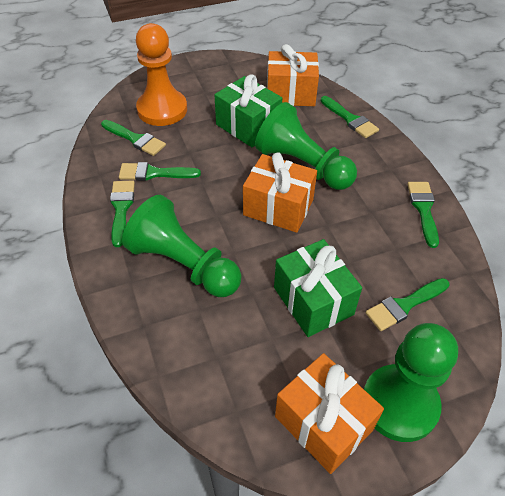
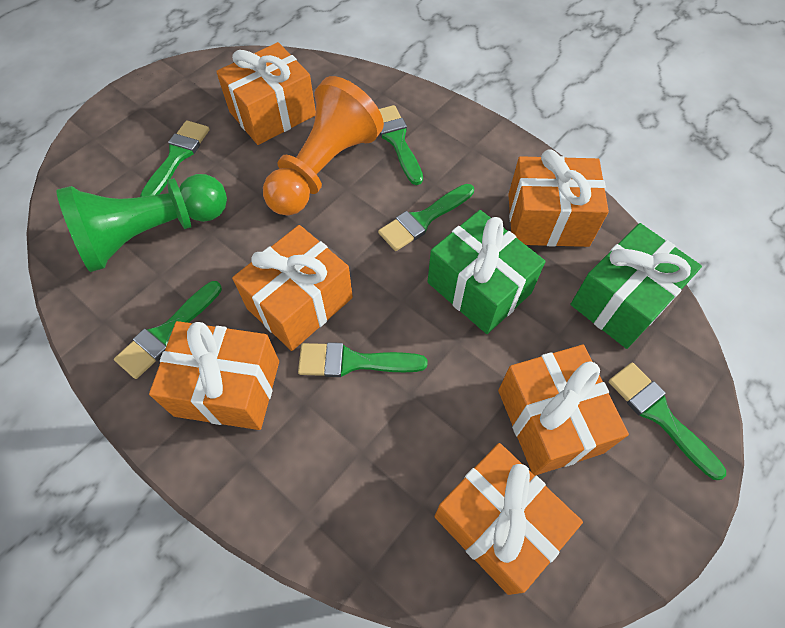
green pawn: [122,195,241,297] [255,102,357,190] [364,323,458,442] = 3 -> [56,174,227,272] = 1
orange gift: [243,152,317,233] [267,44,319,106] [275,353,384,474] = 3 -> [149,321,279,430] [216,42,316,145] [232,225,353,351] [434,443,583,595] [498,345,629,476] [508,150,609,247] = 6

